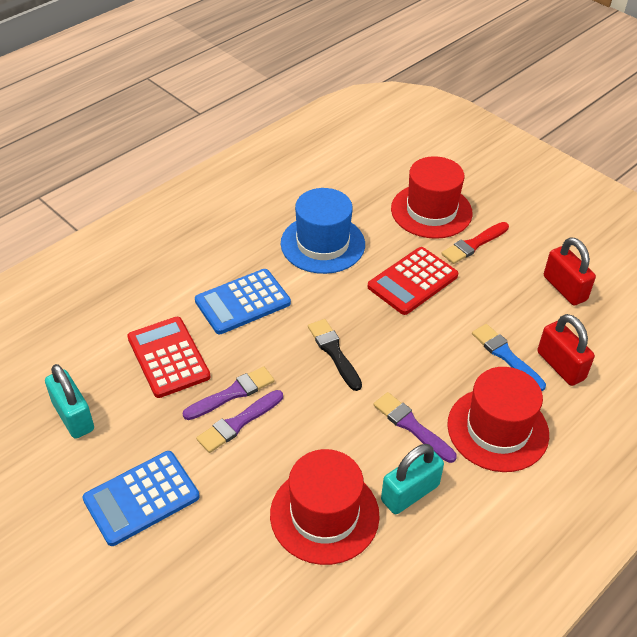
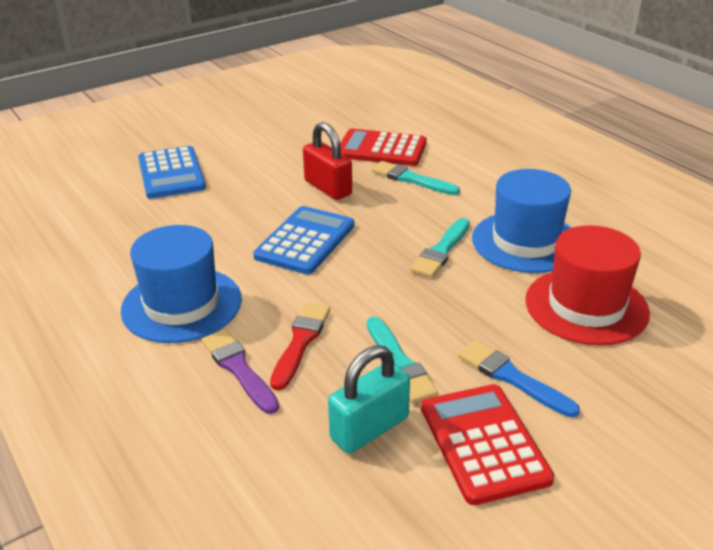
black brush: [308,319,362,391] = 1 -> none = 0
blue hat: [281,188,365,274] = 1 -> [120,225,242,343] [472,169,571,273] = 2
purple brush: [183,366,275,420] [196,390,283,453] [373,392,457,463] = 3 -> [201,329,279,414] = 1
red hat: [270,449,380,565] [391,156,473,239] [447,367,549,472] = 3 -> [525,225,650,345] = 1
red padlock: [537,314,595,386] [544,237,596,306] = 2 -> [303,122,352,200] = 1
turquoise brush: none = 0 -> [367,317,438,403] [371,161,460,195] [410,218,470,278] = 3
turquoise padlock: [45,364,94,439] [381,444,444,514] = 2 -> [328,345,410,454] = 1

